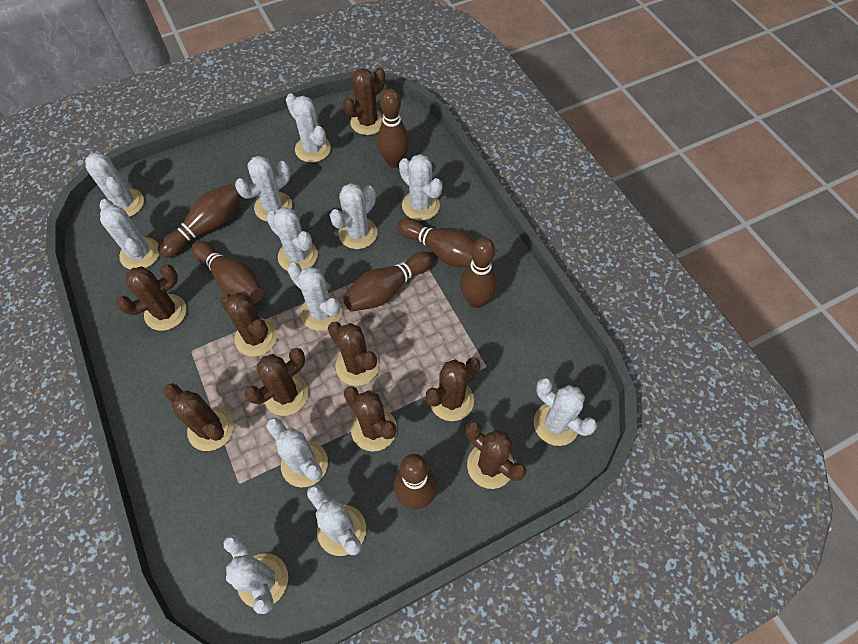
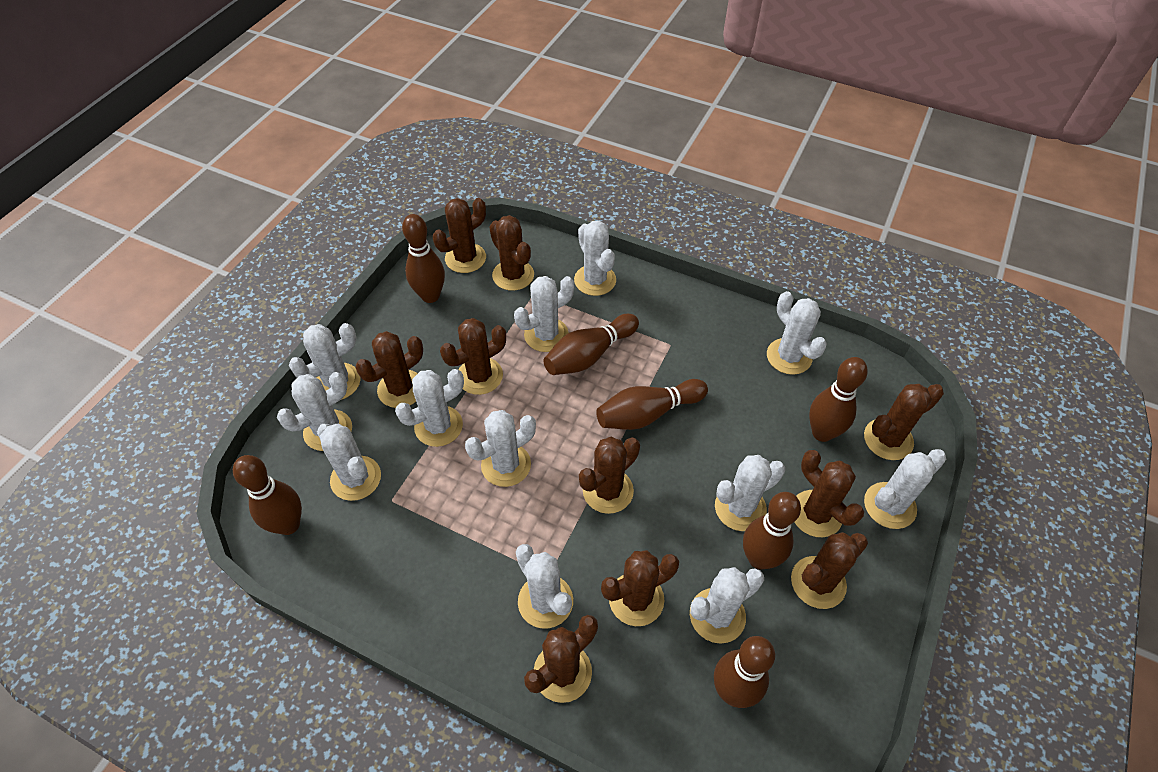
brown cactus: [116,264,186,331] [163,383,234,451] [220,293,277,356] [245,348,308,416] [328,322,379,386] [343,67,385,135] [344,386,397,452] [426,357,480,421] [466,421,526,489] = 9 -> [356,331,423,408] [433,198,486,273] [440,318,506,395] [489,215,534,291] [524,615,598,703] [579,437,640,514] [601,550,679,626] [791,532,868,609] [794,450,864,537] [864,384,944,460] = 10

